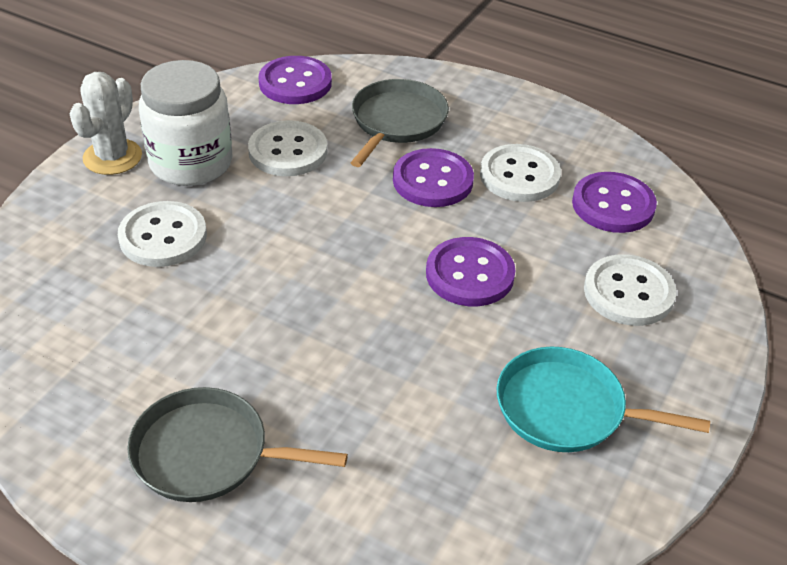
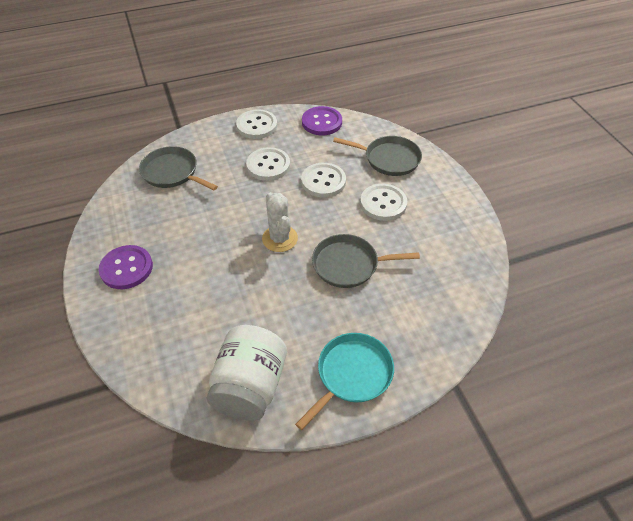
grey pan: [127,387,348,502] [351,79,449,167] = 2 -> [139,146,218,190] [312,234,420,288] [333,136,422,176] = 3
purple button: [258,56,332,104] [393,148,474,207] [426,237,516,306] [572,172,657,233] = 4 -> [99,245,153,289] [302,106,342,135] = 2

